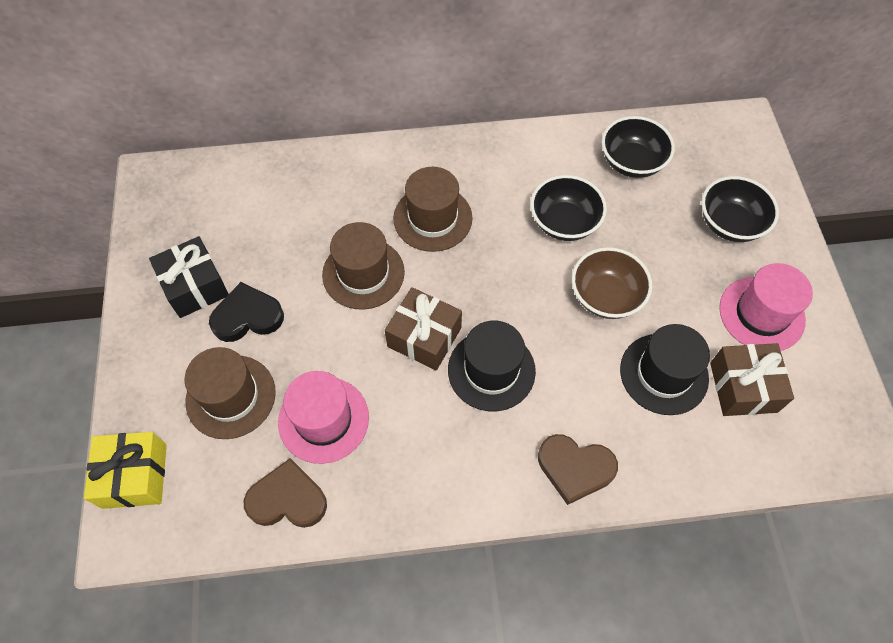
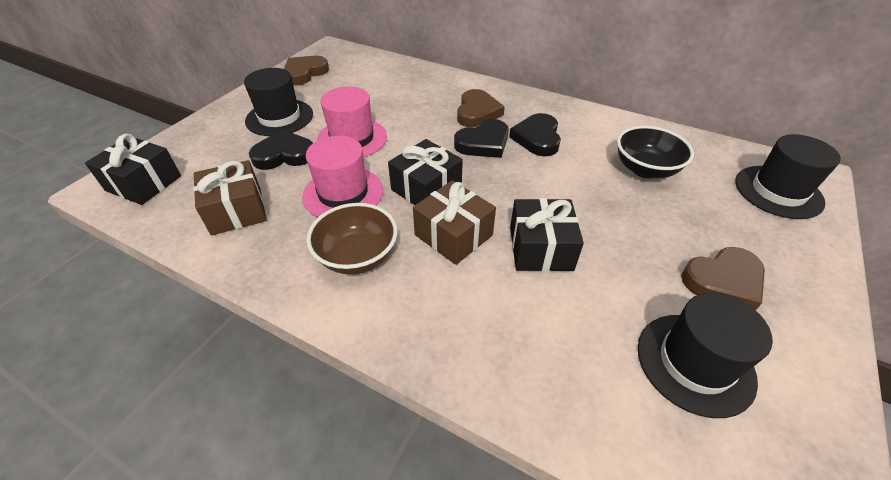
black bowl: [530,175,607,241] [602,116,675,178] [702,176,779,242] = 3 -> [617,126,694,179] = 1
black gift: [149,236,228,318] = 1 -> [85,134,181,205] [388,139,463,205] [510,198,584,271] = 3
black hat: [448,320,536,411] [620,324,710,415] = 2 -> [244,68,313,136] [638,292,773,418] [736,134,841,219] = 3
black heart: [209,282,284,342] = 1 -> [249,130,313,170] [454,119,509,158] [509,113,561,156] = 3
brown hat: [185,347,276,439] [322,222,405,310] [393,167,473,252] = 3 -> none = 0
brown heart: [244,458,327,528] [538,434,618,505] = 2 -> [284,56,329,85] [457,89,505,127] [681,247,765,310] = 3
yellow gift: [84,432,167,509] = 1 -> none = 0

